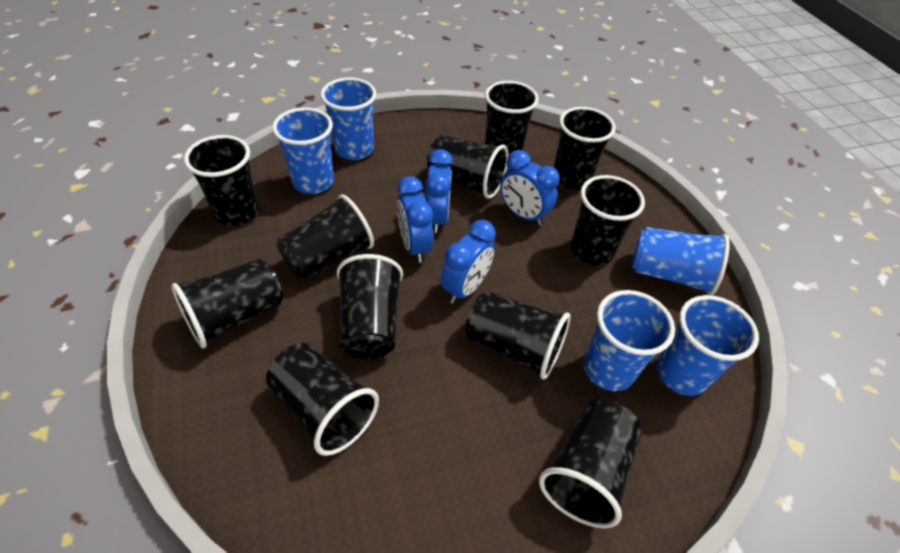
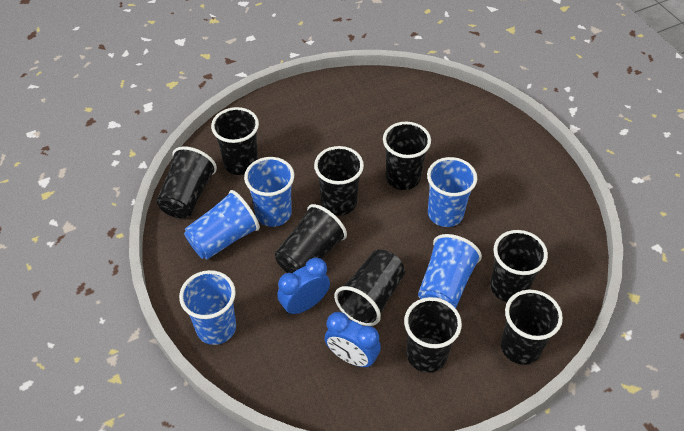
black cup: [171,259,283,348] [184,135,259,225] [266,343,379,456] [277,195,374,280] [336,254,403,359] [427,135,509,199] [466,291,571,380] [485,81,539,155] [539,400,643,528] [554,107,616,189] [571,175,645,265] = 11 -> [156,146,217,218] [211,107,259,175] [275,204,347,273] [314,146,364,216] [334,250,405,326] [383,122,431,190] [404,297,462,373] [490,230,548,302] [501,290,563,365] = 9
blue clock: [397,176,433,263] [425,149,453,233] [440,220,496,304] [500,150,560,226] = 4 -> [277,257,330,316] [325,312,381,368] = 2

